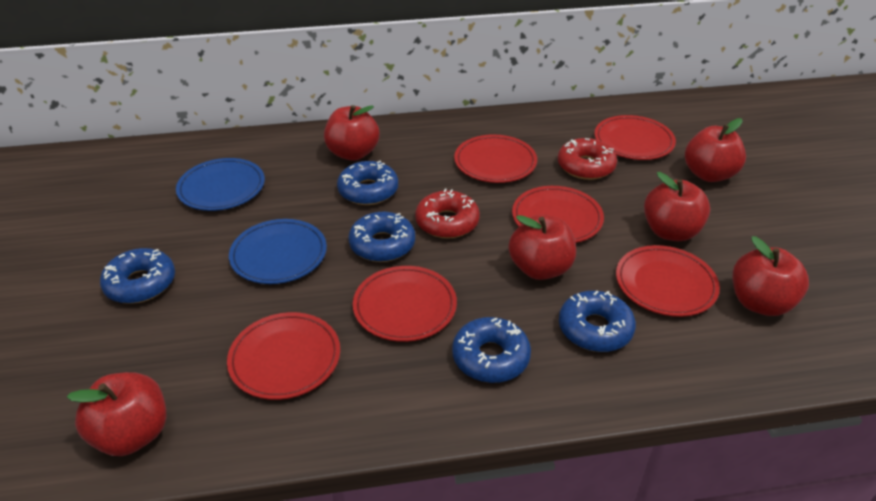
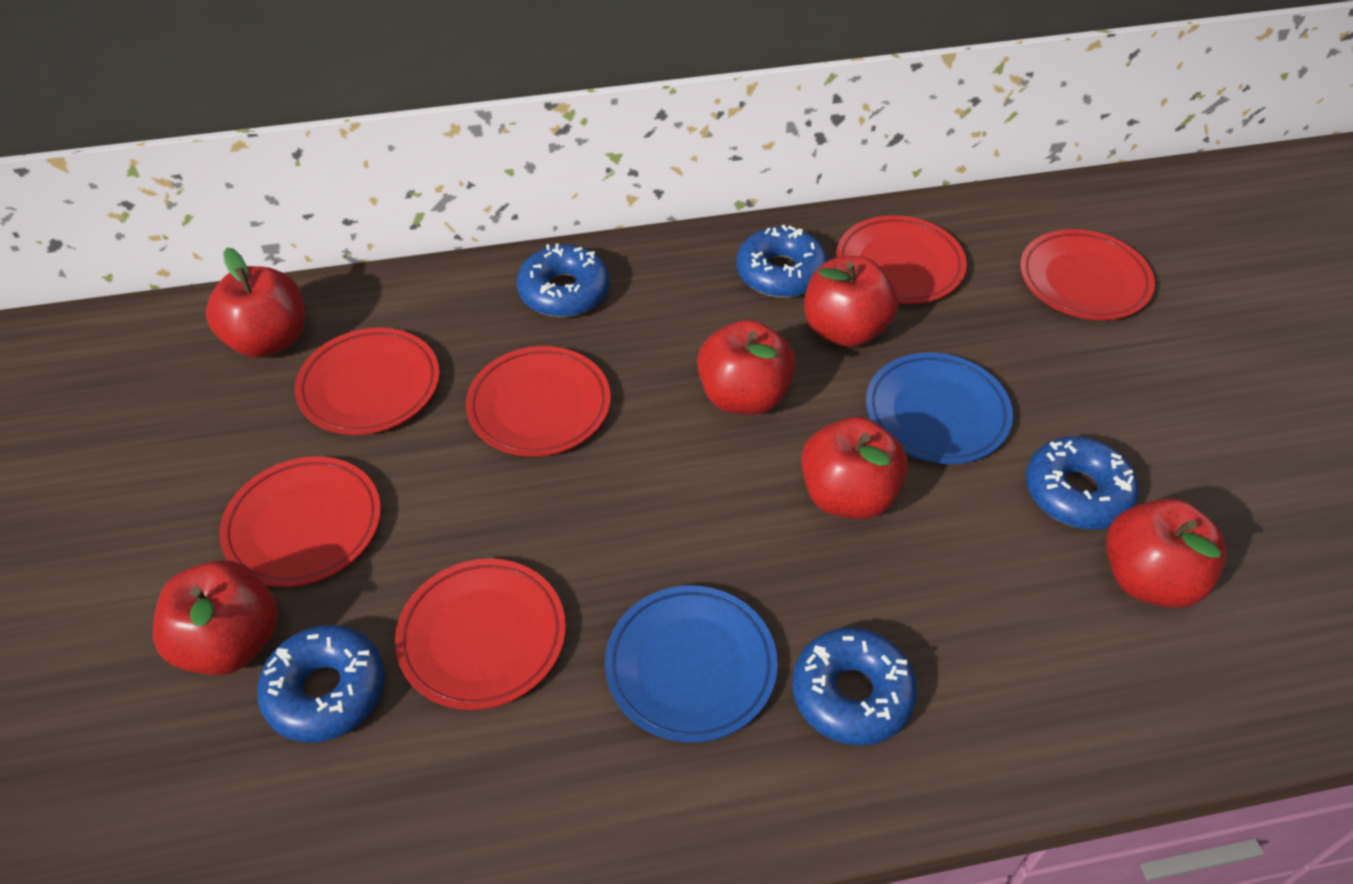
red donut: [415,189,480,239] [558,138,617,180] = 2 -> none = 0

